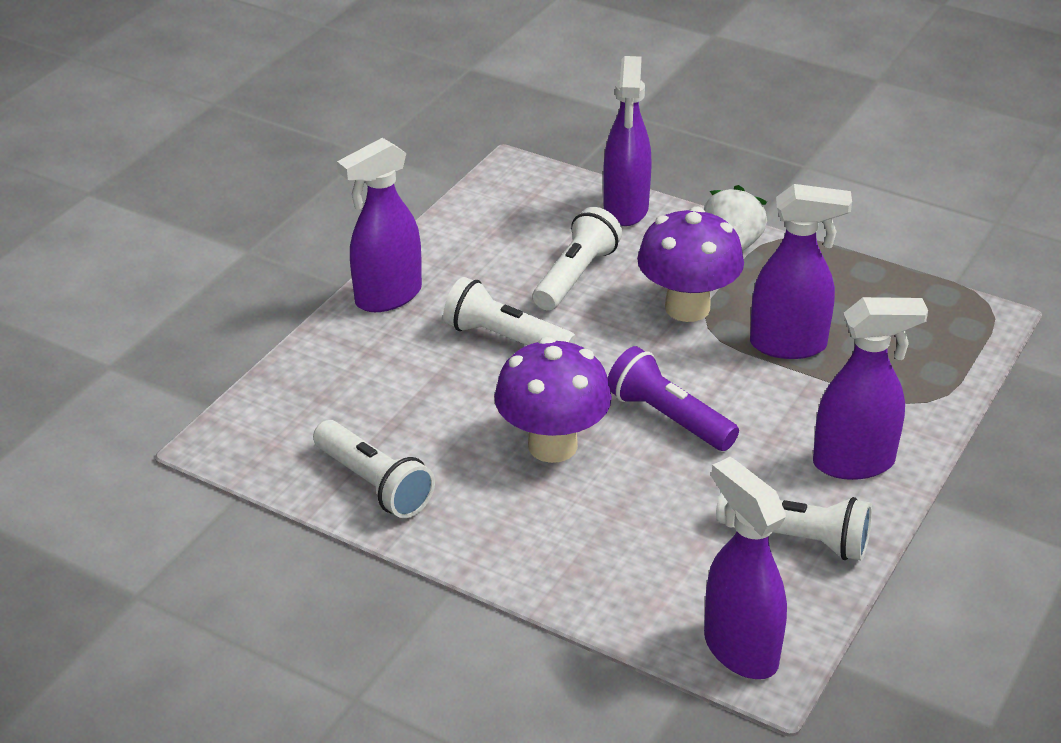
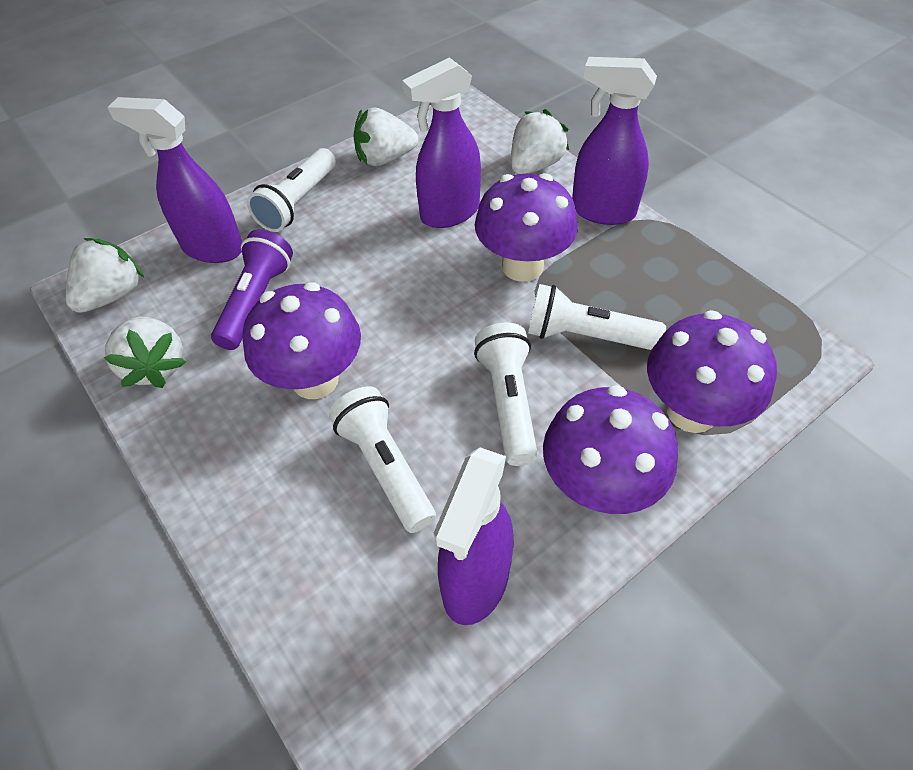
purple mushroom: [494,337,612,463] [637,207,744,322] = 2 -> [242,282,361,399] [475,173,578,282] [543,385,678,514] [647,310,777,433] = 4
purple spray bottle: [337,138,422,312] [603,56,652,226] [704,457,787,679] [750,184,852,359] [813,297,928,480] = 5 -> [107,97,242,263] [402,57,481,228] [434,447,514,625] [572,57,657,225] = 4
white strawberry: [704,185,767,251] = 1 -> [66,238,144,313] [103,316,186,388] [353,107,418,166] [511,109,569,174] = 4

